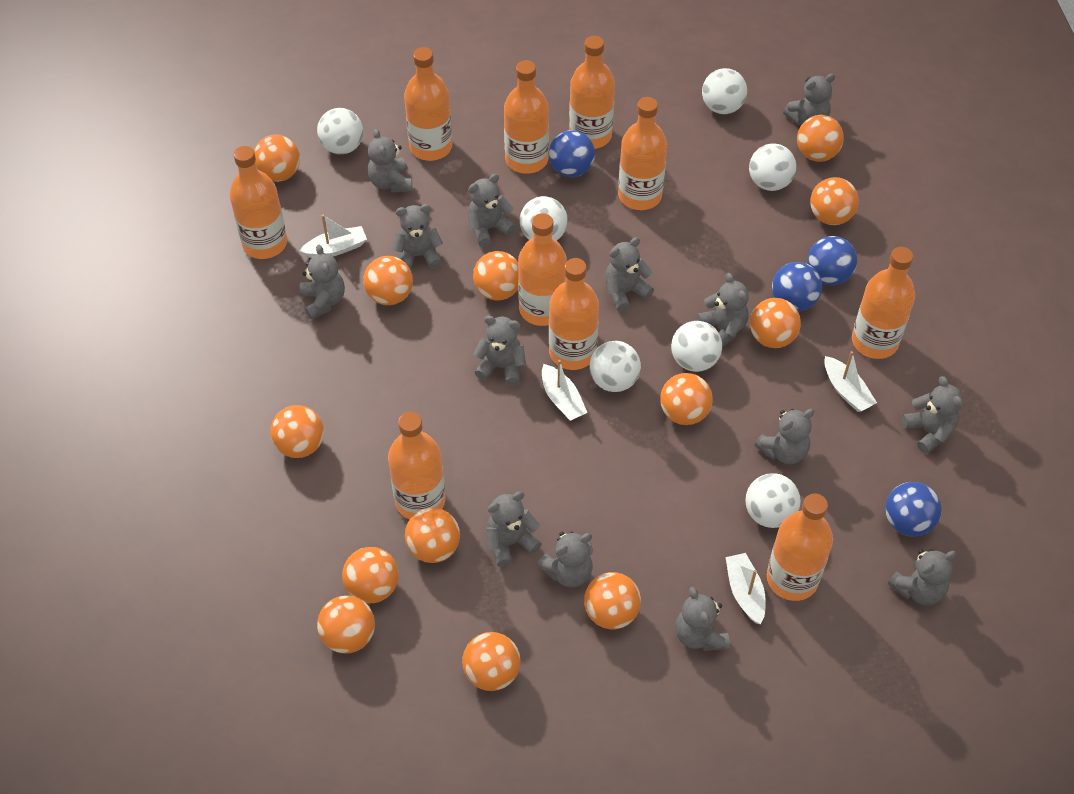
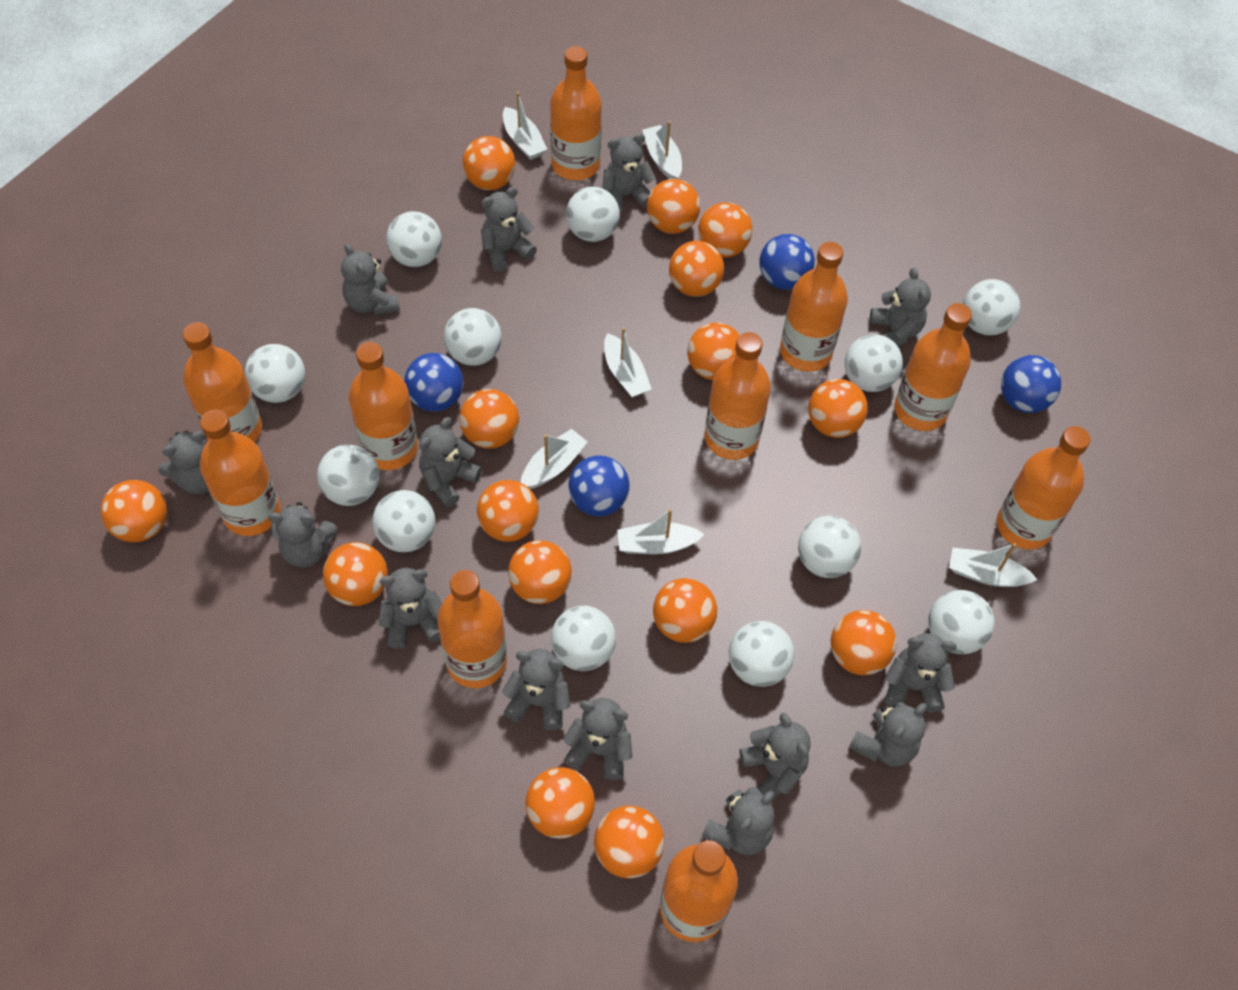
orange ball: [254,134,300,182] [270,405,324,458] [317,595,375,653] [342,547,399,603] [363,256,413,305] [405,508,460,563] [462,632,521,691] [473,251,518,301] [584,572,641,629] [660,373,713,425] [750,298,801,348] [797,115,844,162] [810,177,859,225] = 13 -> [101,480,167,542] [323,542,388,606] [459,389,519,449] [462,136,515,190] [477,480,539,542] [508,540,572,604] [526,767,595,839] [594,806,665,878] [647,179,700,234] [653,578,717,643] [669,241,724,297] [687,323,740,380] [698,202,752,258] [808,379,868,438] [831,610,897,675] = 15
white ball: [317,108,363,154] [520,196,568,241] [589,341,641,392] [671,321,722,372] [702,68,747,114] [745,473,801,528] [749,143,796,191] = 7 -> [245,344,305,403] [317,445,379,506] [372,490,436,553] [386,211,442,267] [444,308,502,366] [551,606,616,671] [566,187,620,242] [729,621,794,687] [798,516,861,578] [845,334,903,392] [928,590,994,654] [963,279,1020,336] = 12
white boat: [300,215,367,258] [542,360,588,421] [725,553,766,624] [824,351,877,412] = 4 -> [503,92,547,160] [521,429,587,489] [604,327,652,397] [617,509,705,554] [642,121,682,179] [949,543,1038,587] = 6

